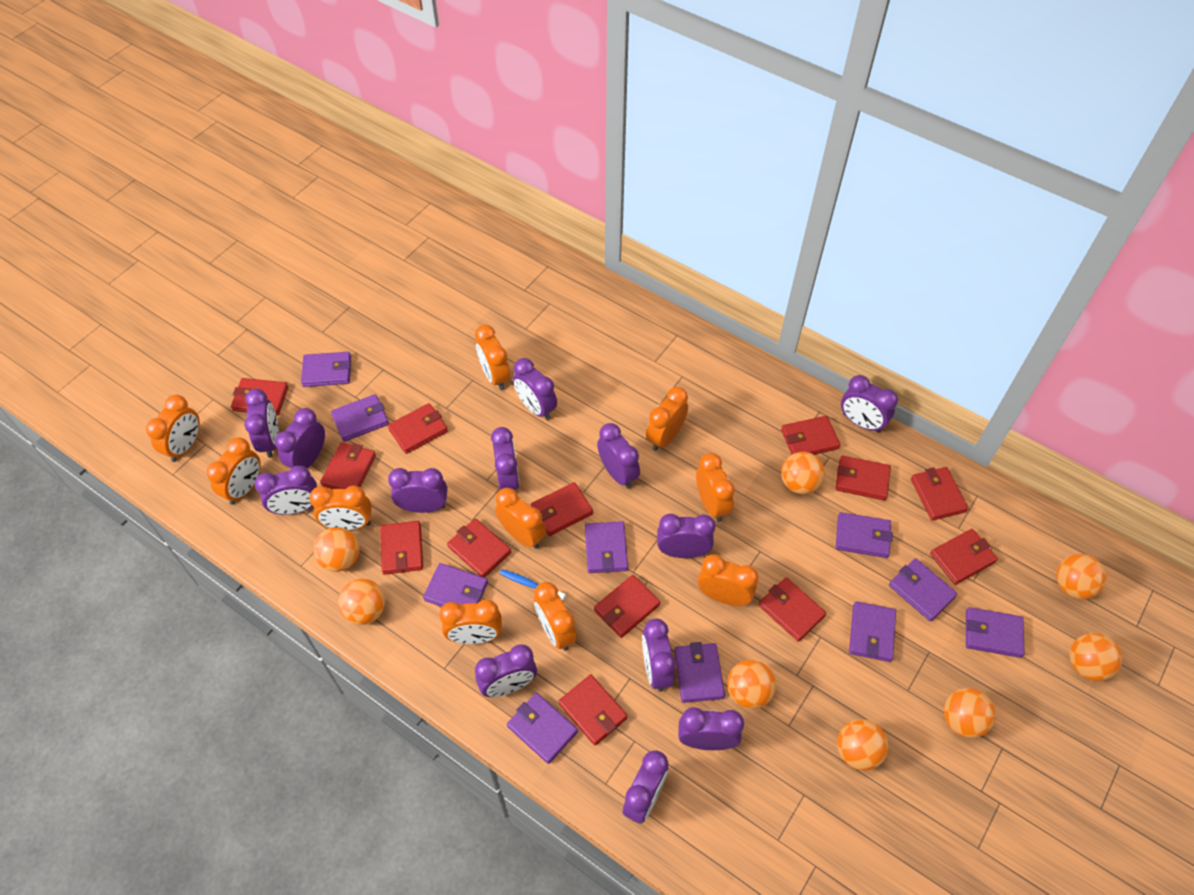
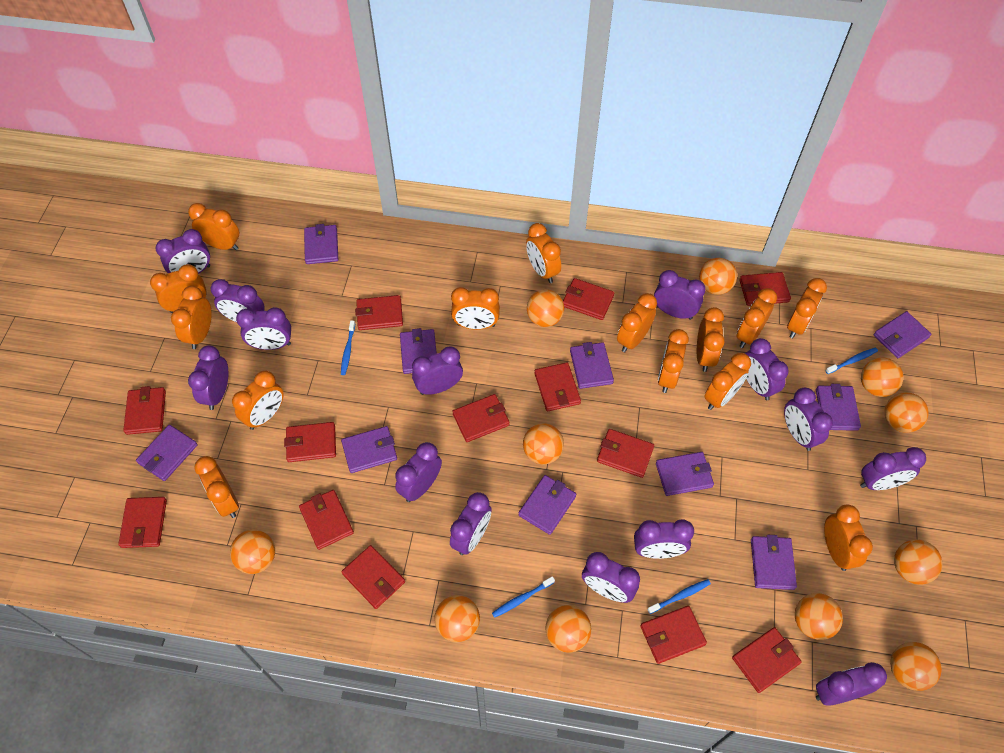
blue toothbrush: [500,569,566,601] = 1 -> [341,320,355,375] [492,576,555,618] [647,579,711,614] [825,347,878,374] = 4
orange ball: [313,527,359,572] [338,579,385,625] [727,660,776,709] [781,452,825,494] [837,719,888,771] [944,688,996,738] [1056,554,1107,599] [1070,633,1122,681] = 8 -> [230,530,275,574] [434,595,480,642] [523,423,564,464] [527,289,564,327] [545,605,591,653] [699,258,737,295] [795,593,843,640] [861,358,904,397] [885,392,929,433] [890,642,942,691] [894,540,942,585] = 11
orange clock: [146,395,200,462] [206,437,261,505] [309,486,372,530] [439,599,502,644] [475,324,510,390] [495,488,546,549] [534,582,577,651] [646,387,688,451] [696,453,735,522] [698,554,759,606] = 10 -> [150,264,207,313] [171,286,211,349] [188,203,239,250] [194,456,239,518] [232,371,284,430] [451,287,500,330] [526,223,561,283] [617,293,657,352] [658,329,689,393] [697,307,725,372] [704,353,751,410] [737,288,777,348] [787,278,827,338] [824,505,873,571] = 14
purple clock: [245,389,279,458] [255,466,317,515] [275,408,325,468] [388,468,447,513] [475,644,537,697] [491,427,520,490] [513,358,557,420] [597,423,640,489] [622,750,669,824] [642,619,675,692] [657,514,715,558] [678,707,744,750] [841,375,898,433] = 13 -> [155,229,210,274] [188,345,228,410] [211,279,264,322] [236,307,291,350] [395,442,442,502] [412,346,463,395] [450,492,492,555] [582,552,640,603] [634,519,694,559] [654,270,706,320] [745,338,789,400] [784,388,833,451] [816,662,887,706] [860,447,926,490] = 14

